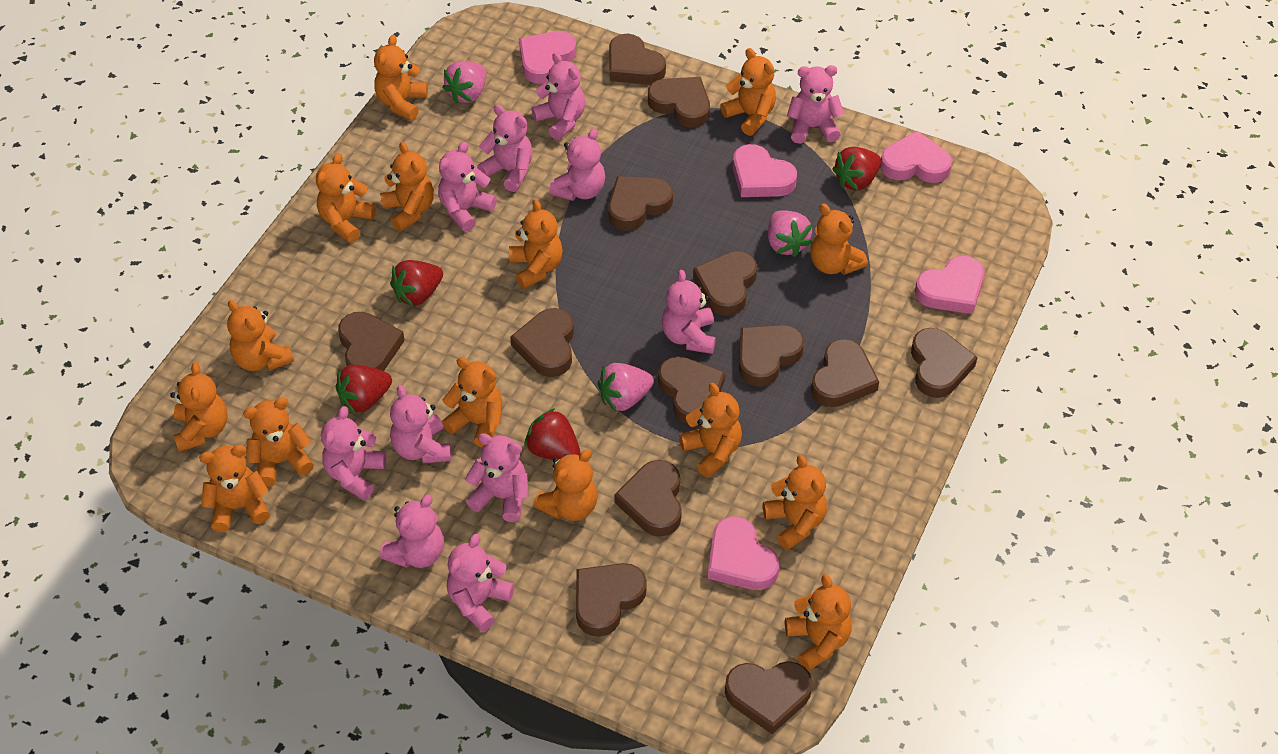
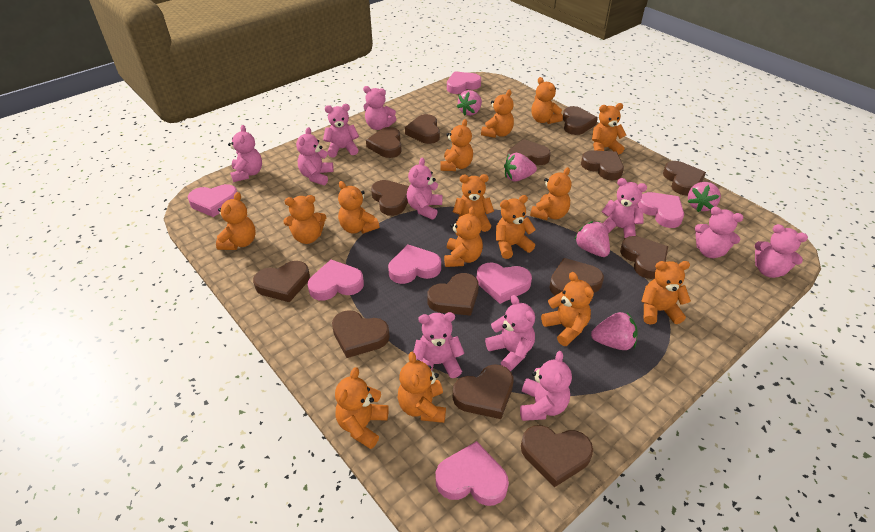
brown heart: [338,312,405,371] [510,308,574,377] [576,563,647,637] [608,176,673,231] [609,34,666,84] [615,460,682,537] [648,77,710,128] [658,356,725,425] [693,251,757,316] [725,661,813,734] [739,325,804,387] [811,339,879,407] [911,328,978,398] = 13 -> [253,261,310,302] [332,310,390,358] [366,127,402,158] [371,180,409,216] [405,114,440,144] [427,273,479,316] [453,364,514,419] [507,139,551,165] [521,425,593,487] [549,258,604,296] [563,106,598,135] [581,150,624,180] [620,236,668,279] [663,161,706,195] = 14
pink heart: [519,31,576,84] [708,517,779,590] [733,144,797,197] [880,131,952,183] [915,256,984,314] = 5 -> [188,184,237,217] [308,260,364,301] [388,244,441,284] [436,441,509,506] [447,71,481,94] [477,263,532,304] [638,192,684,228] = 7
pink strawberry: [442,61,486,104] [598,363,654,411] [768,210,812,257] = 3 -> [457,90,482,116] [504,153,537,182] [574,221,610,257] [591,312,638,350] [687,182,721,212] = 5
red strawberry: [336,365,392,413] [390,260,443,306] [524,408,580,460] [832,147,881,191] = 4 -> none = 0

